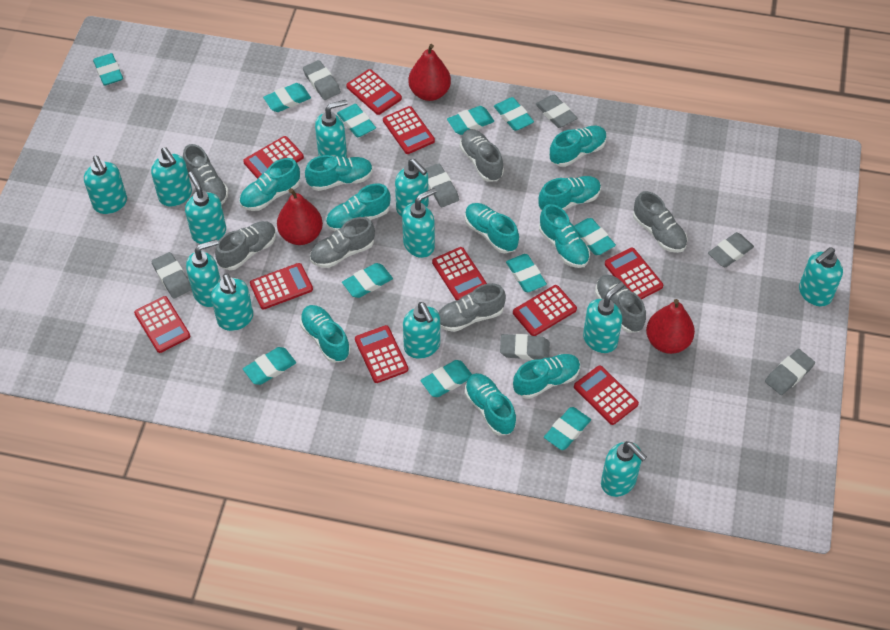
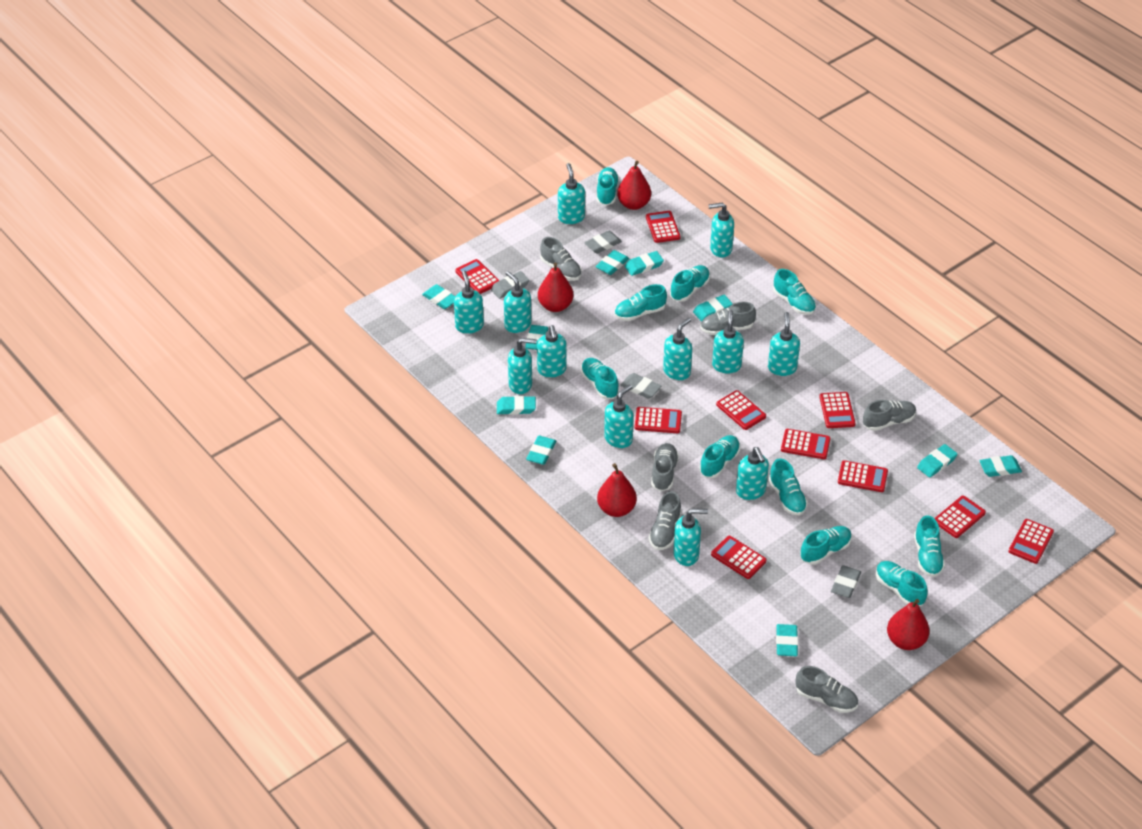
grey eraser: [151,252,192,299] [303,60,341,100] [425,163,459,207] [500,334,550,360] [536,95,577,128] [708,232,754,267] [765,349,815,395] = 7 -> [491,271,530,299] [584,231,622,254] [620,373,661,398] [831,565,861,598] = 4
grey shoe: [183,144,229,205] [215,221,276,270] [310,217,375,268] [438,283,506,332] [460,129,504,181] [595,275,646,333] [633,191,688,253] = 7 -> [540,237,582,281] [649,491,682,550] [651,443,679,491] [700,302,756,335] [796,666,858,713] [863,400,916,431] = 6
red pear: [277,188,323,245] [409,44,451,101] [646,299,695,354] = 3 -> [538,262,573,312] [597,463,637,517] [617,161,651,210] [887,599,930,650] = 4
turquoise eraser: [93,53,123,86] [243,347,296,385] [263,83,311,112] [337,104,376,137] [342,263,393,298] [420,360,472,397] [447,106,494,135] [494,97,534,131] [506,254,547,292] [544,407,591,450] [574,218,616,255] = 11 -> [422,284,455,309] [497,396,536,415] [525,325,549,350] [526,436,557,465] [595,250,629,275] [625,251,664,276] [693,295,733,321] [776,624,798,656] [917,444,958,477] [979,455,1022,477] = 10

